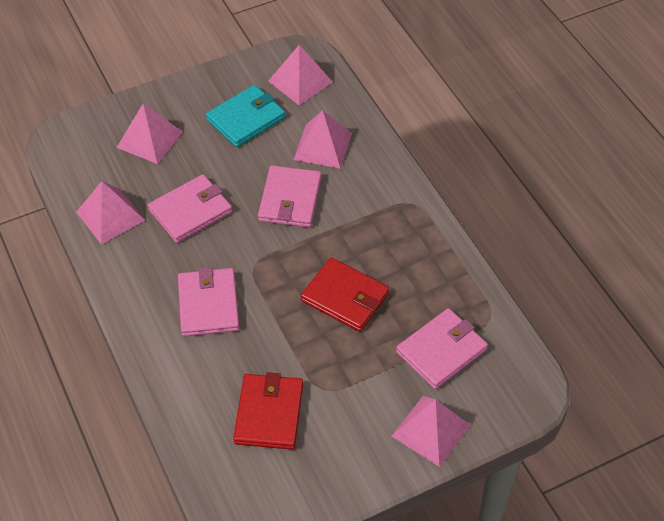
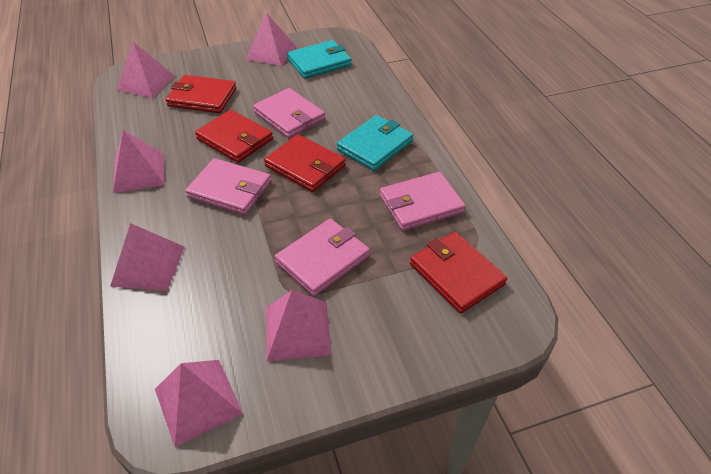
pink pyramid: [76,181,145,244] [116,103,183,164] [268,45,333,105] [293,110,352,169] [392,396,471,467] = 5 -> [110,223,185,291] [113,130,165,193] [117,42,175,98] [155,360,243,447] [246,12,297,66] [266,290,332,362] = 6
red wallet: [233,372,303,450] [301,258,389,332] = 2 -> [166,75,237,113] [195,110,273,163] [264,134,346,192] [410,232,507,313] = 4
turquoise wallet: [206,85,285,147] = 1 -> [287,40,352,79] [337,115,413,171] = 2

